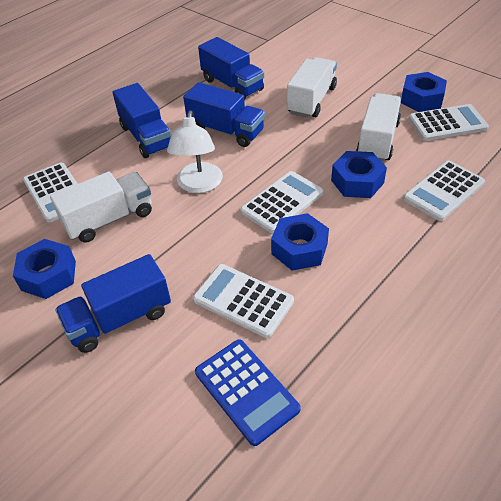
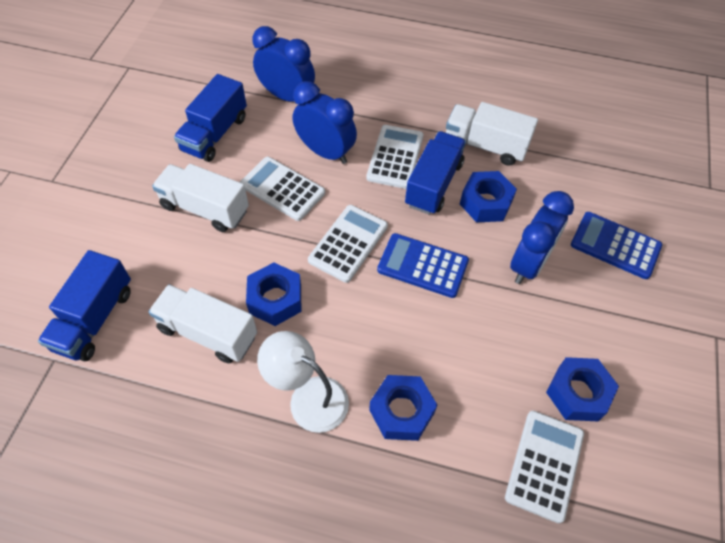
blue calculator: [195,339,301,446] = 1 -> [377,233,469,298] [571,212,662,279] = 2
blue clock: none = 0 -> [252,26,315,102] [293,81,357,164] [510,191,574,284] = 3
blue truck: [55,254,171,353] [112,83,171,158] [183,82,265,147] [198,37,264,100] = 4 -> [38,250,131,361] [174,74,247,162] [405,131,466,215] = 3
white calculator: [23,163,78,223] [193,264,294,338] [241,171,323,233] [403,160,485,221] [409,104,489,141] = 5 -> [240,157,325,221] [308,205,388,283] [366,125,424,189] [505,411,584,523] = 4

